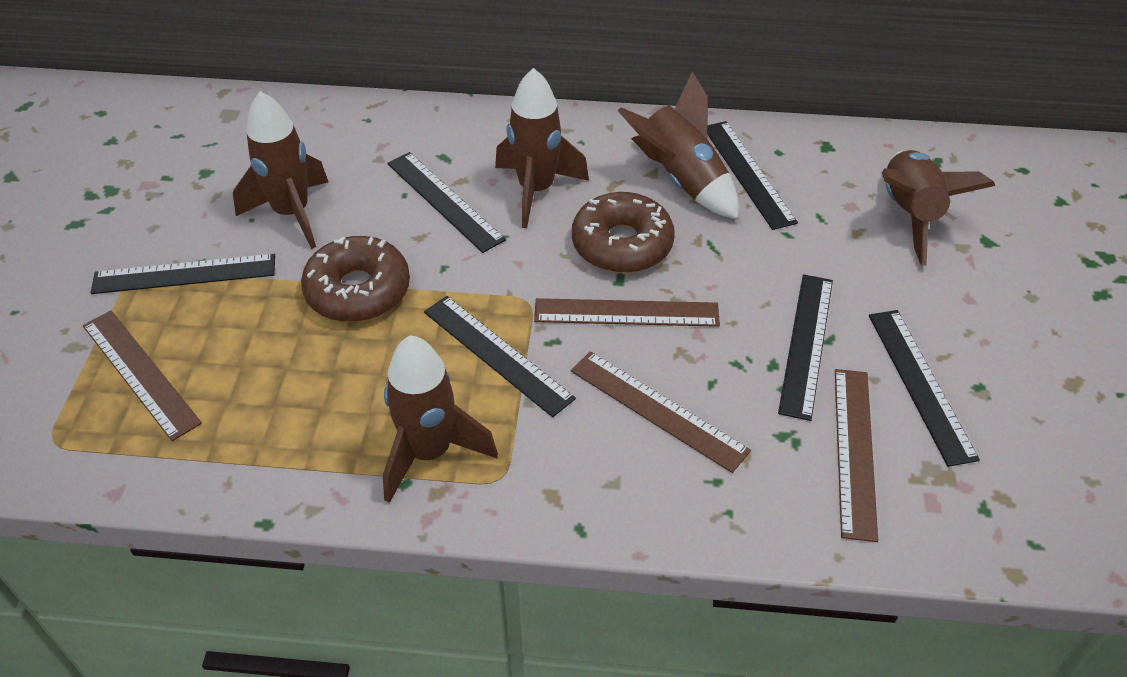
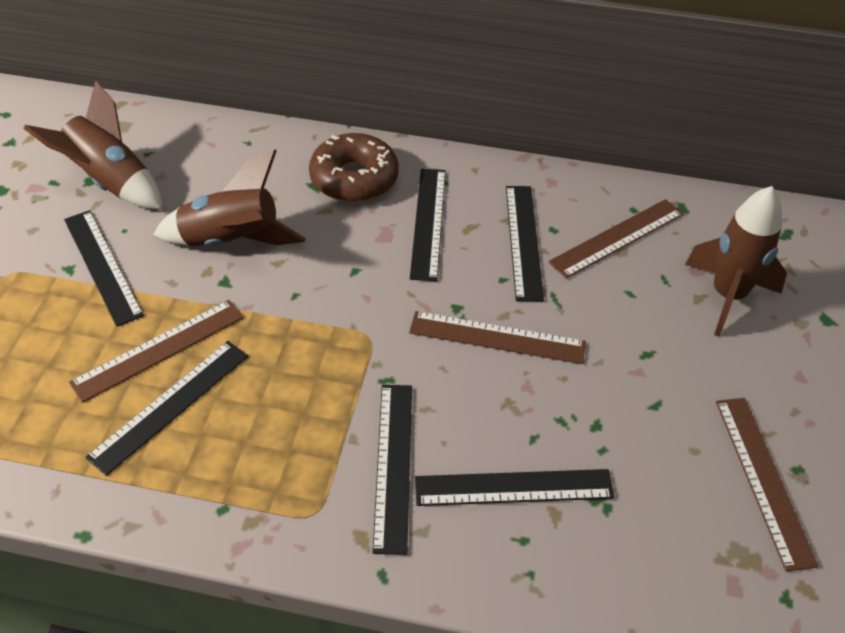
brown donut: [301,236,410,322] [572,192,675,273] = 2 -> [309,133,399,202] = 1
brown rocket: [233,91,328,249] [383,335,498,503] [495,68,589,228] [618,71,739,219] [881,150,995,266] = 5 -> [23,81,163,210] [153,149,306,247] [685,186,787,336] = 3

